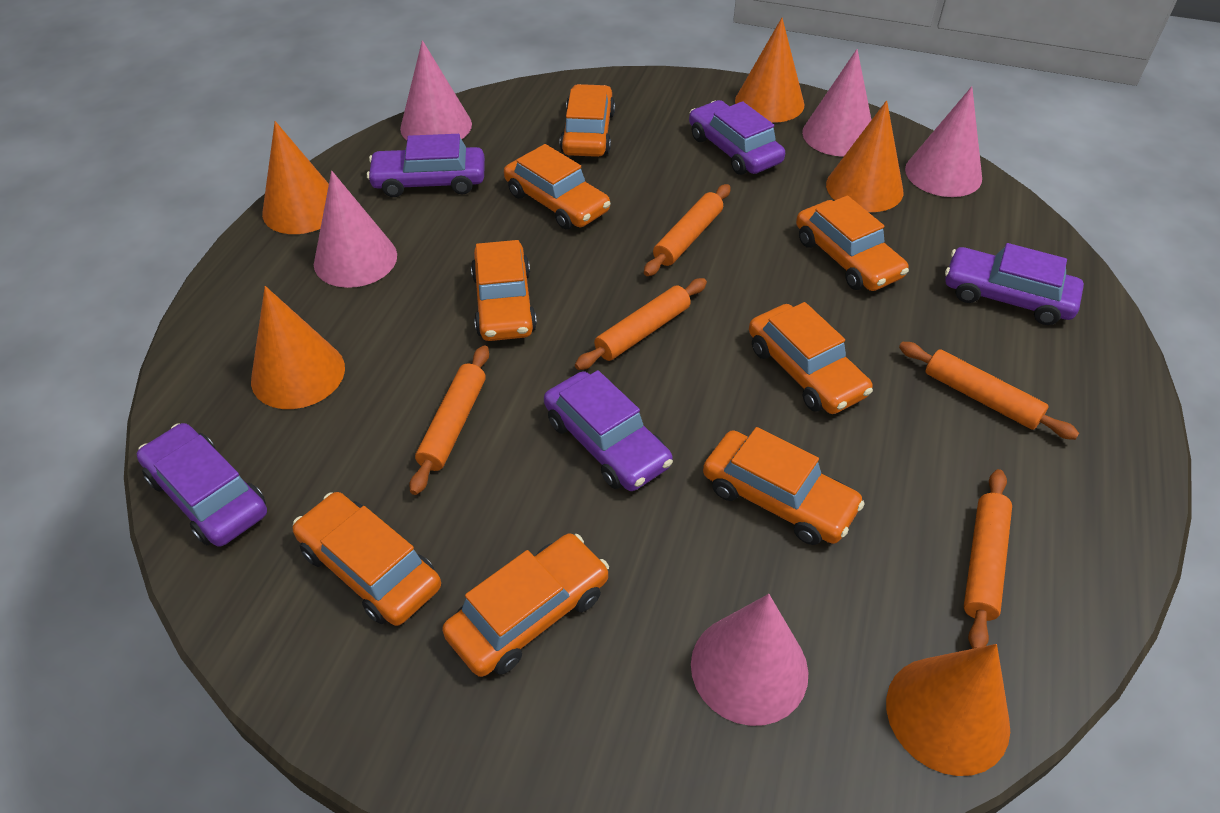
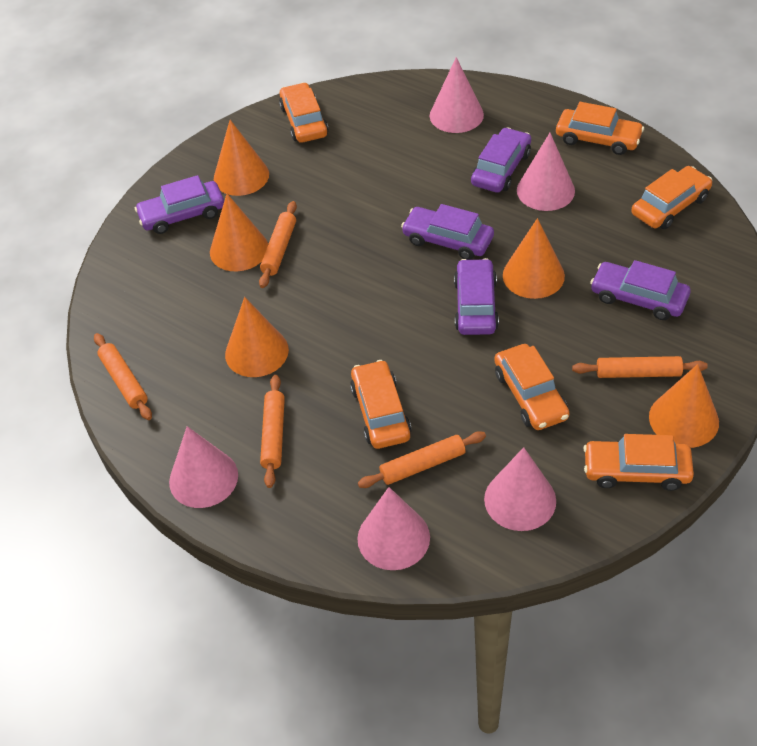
orange car: [293,492,441,626] [442,534,609,677] [471,240,537,341] [504,144,611,229] [560,84,615,157] [703,427,865,545] [749,302,873,414] [796,196,909,291] = 8 -> [279,82,328,143] [350,360,412,449] [494,344,570,430] [556,102,644,155] [583,434,694,491] [631,166,712,229] = 6

